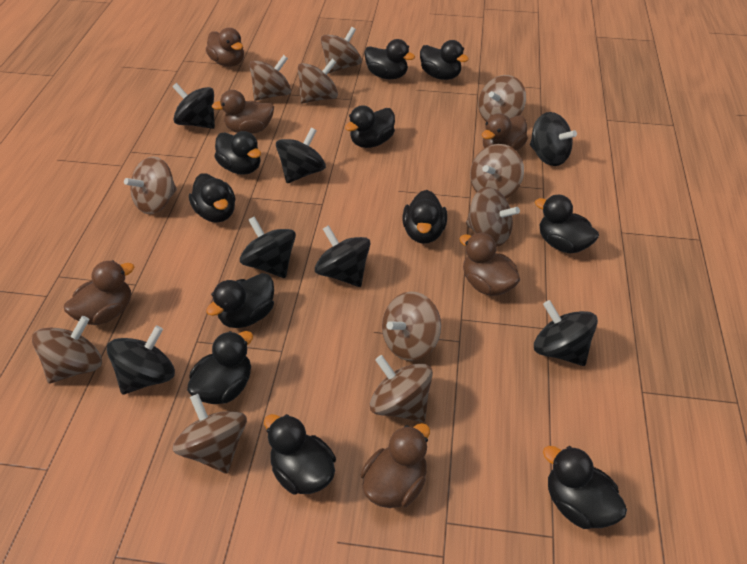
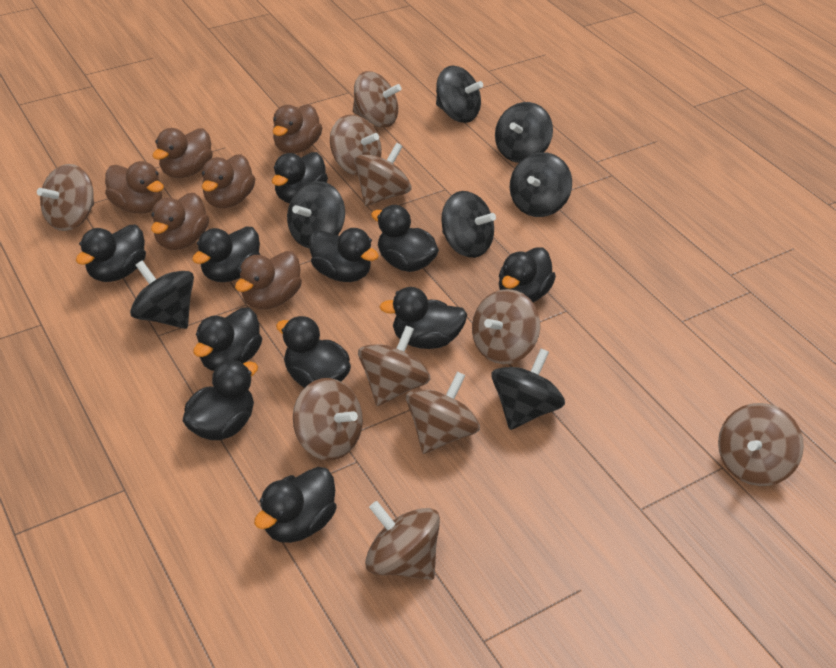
brown spinning top: [32,316,102,383] [124,156,177,214] [173,394,247,474] [250,55,291,101] [298,59,338,104] [321,27,362,73] [370,355,433,422] [382,291,441,361] [466,187,520,247] [470,144,524,198] [478,75,526,122] = 11 -> [37,164,94,231] [293,378,363,461] [330,115,382,176] [353,71,401,127] [354,143,411,206] [358,326,431,406] [365,501,440,580] [406,371,480,454] [472,289,540,364] [718,403,804,486] = 10

